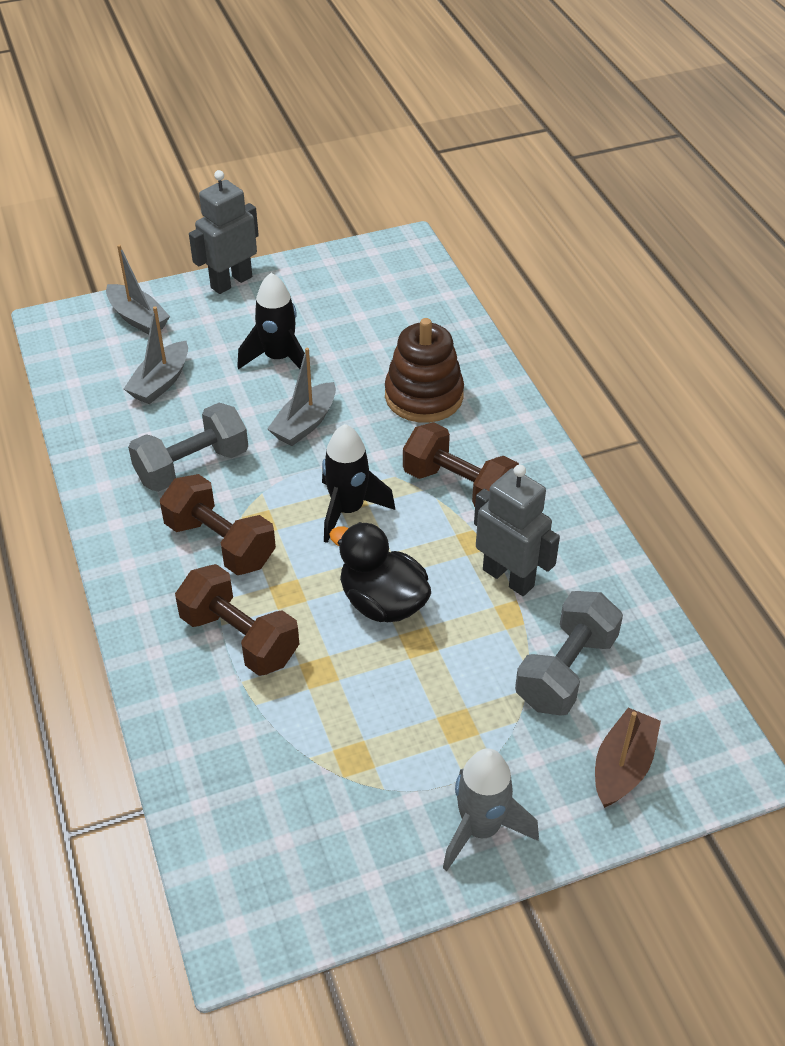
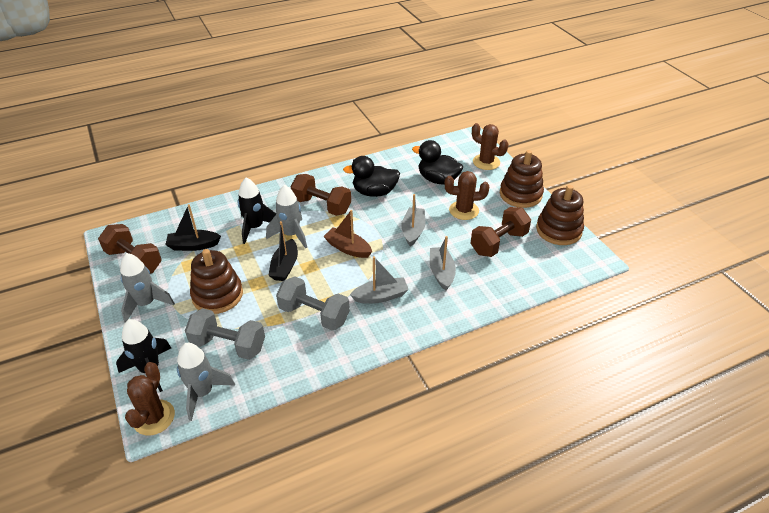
black boat: none = 0 -> [165,204,221,251] [268,221,298,281] = 2
black duck: [329,522,431,622] = 1 -> [343,156,400,197] [412,140,463,185] = 2
brown cactus: none = 0 -> [125,362,175,435] [445,171,489,220] [472,123,508,170] = 3
brown stacking toy: [385,318,464,423] = 1 -> [190,249,243,314] [500,150,544,208] [536,185,584,245] = 3
grey robot: [189,170,259,294] [474,465,560,596] = 2 -> none = 0
grey rocket: [443,748,539,871] = 1 -> [120,253,175,322] [177,343,235,421] [266,185,307,249] = 3

